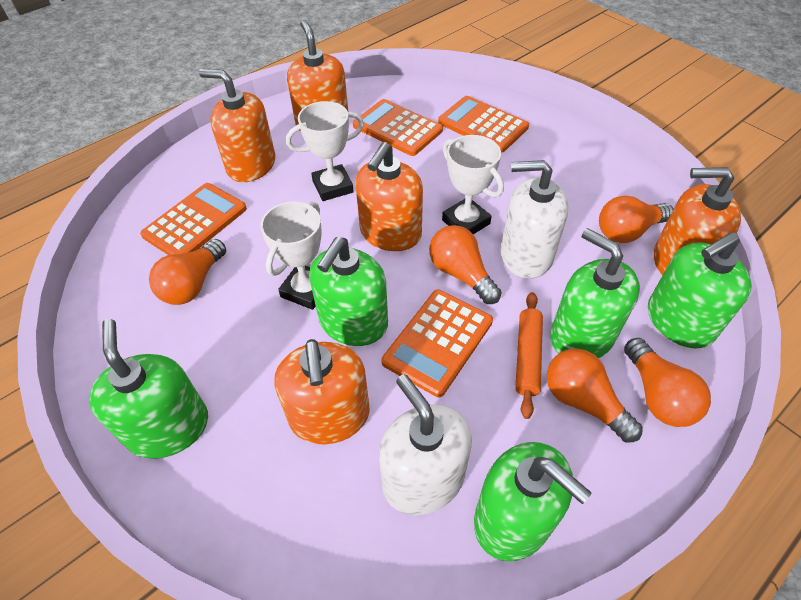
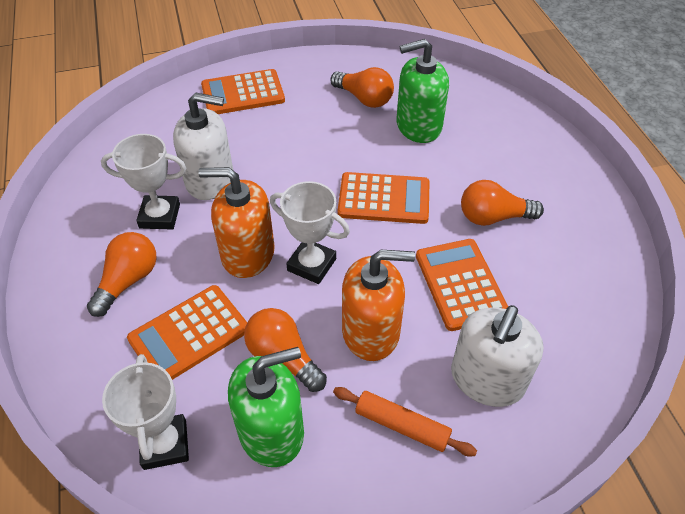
green soap dispenser: [89,319,208,459] [309,237,388,346] [474,442,591,562] [550,228,640,358] [648,232,751,348] = 5 -> [228,347,304,467] [397,39,449,143] = 2
orange light bulb: [149,239,226,305] [429,225,502,304] [546,349,643,443] [599,195,673,243] [624,338,711,427] = 5 -> [87,232,157,317] [244,308,327,392] [330,67,394,108] [461,180,544,226] = 4
orange soap dispenser: [199,69,275,182] [274,339,369,444] [287,20,348,131] [355,142,423,251] [654,167,741,275] = 5 -> [198,167,275,278] [342,250,415,361] = 2

